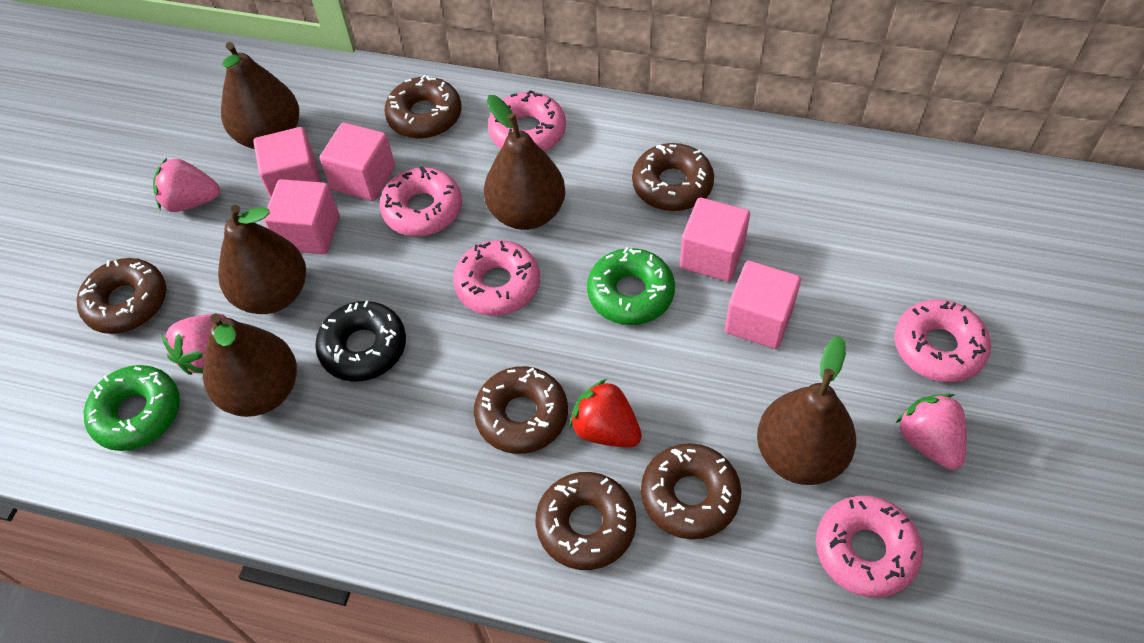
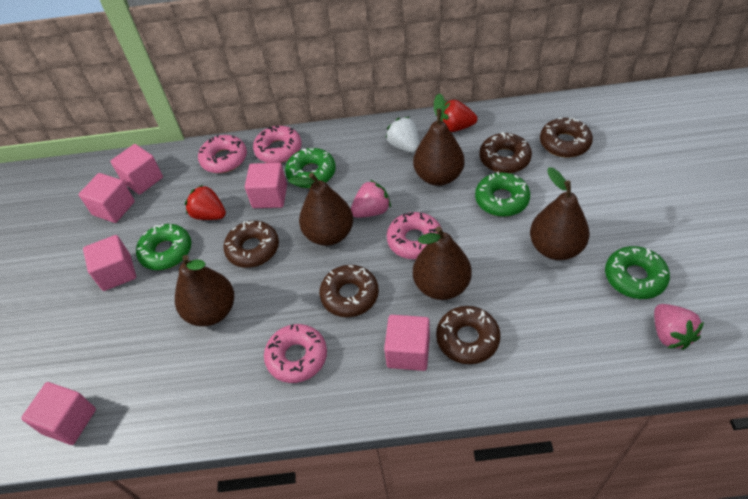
black donut: [315,301,406,382] = 1 -> none = 0
brown donut: [77,258,166,334] [384,75,461,139] [474,366,568,454] [535,472,636,570] [632,143,714,211] [641,443,741,539] = 6 -> [223,221,279,268] [319,265,379,317] [436,306,500,364] [479,132,532,173] [540,117,593,157] = 5
green donut: [84,365,180,451] [587,247,675,325] = 2 -> [136,224,191,270] [285,148,336,188] [475,172,530,217] [605,246,670,299] = 4
pink cube: [253,127,321,199] [264,179,339,254] [320,123,395,201] [680,198,750,282] [725,261,801,349] = 5 -> [21,382,96,445] [79,173,135,223] [83,235,136,291] [110,144,163,195] [245,163,287,208] [384,315,430,371] = 6
pink donut: [380,167,462,237] [453,240,540,316] [488,90,566,152] [816,496,923,598] [894,299,991,382] = 5 -> [198,135,247,173] [253,126,302,163] [264,324,327,383] [387,212,442,259] = 4
pink strawberry: [153,158,220,212] [161,313,227,375] [896,394,966,470] = 3 -> [351,180,391,218] [654,304,704,350] = 2
red strawberry: [569,379,642,448] = 1 -> [185,185,226,220] [441,100,477,132] = 2
white strawberry: none = 0 -> [386,117,419,153] = 1

